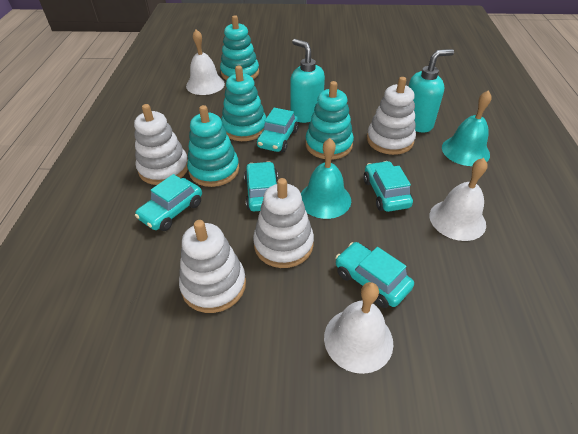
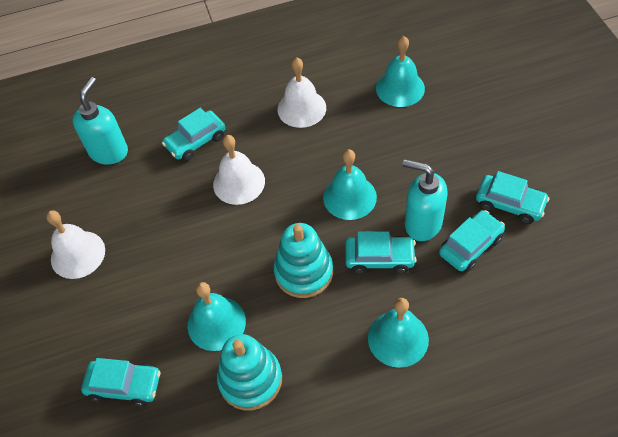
turquoise bell: [301,138,351,219] [442,90,492,166] = 2 -> [188,282,246,351] [323,149,377,220] [368,298,429,368] [376,36,425,107] = 4
turquoise stacking toy: [187,105,239,187] [220,15,259,80] [221,66,266,141] [305,81,354,159] = 4 -> [217,334,282,411] [274,223,333,298] = 2
white stacking toy: [134,104,188,185] [179,220,246,313] [253,178,314,268] [367,77,416,155] = 4 -> none = 0

